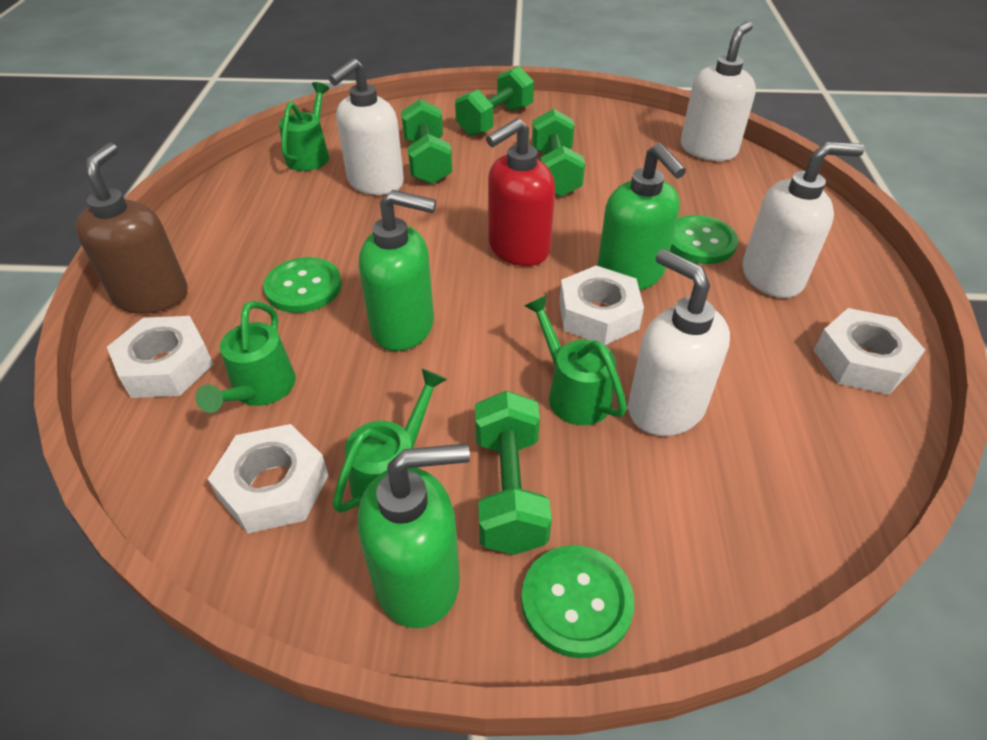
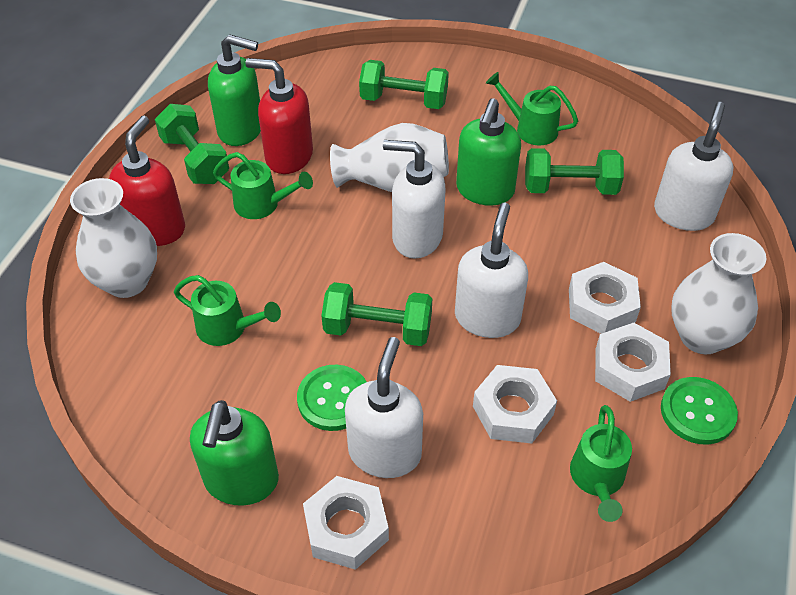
brown soap dispenser: [75,142,188,314] = 1 -> none = 0
green button: [263,257,342,313] [521,545,634,658] [670,215,738,264] = 3 -> [297,365,367,431] [661,377,738,445] = 2
red soap dispenser: [486,118,555,266] = 1 -> [109,116,185,246] [246,58,313,174] = 2
white vase: none = 0 -> [70,178,157,298] [330,123,449,192] [671,233,766,354] = 3

